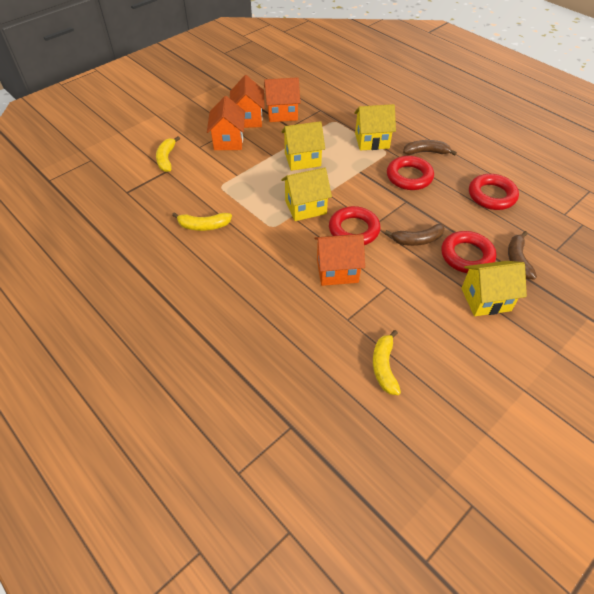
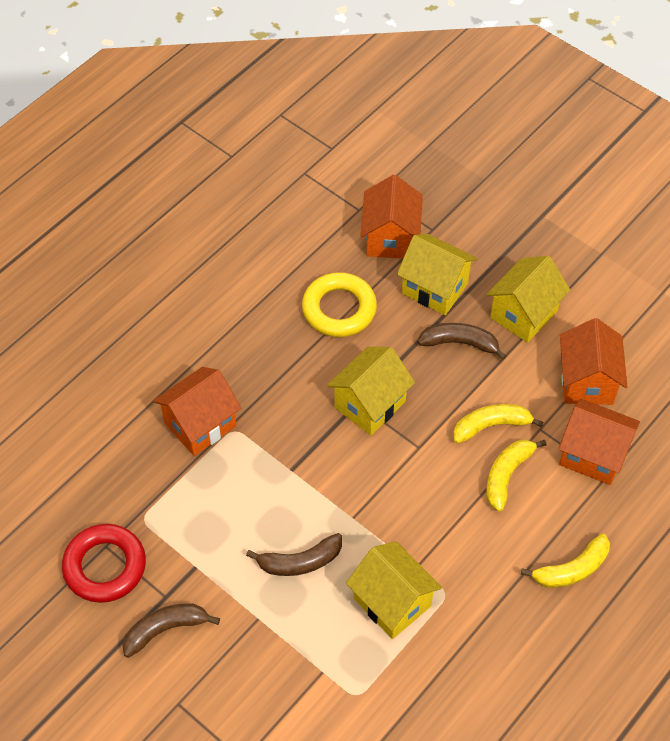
red ring: [329,206,380,245] [387,156,434,190] [441,231,496,273] [469,174,519,210] = 4 -> [62,524,146,603] = 1
yellow ring: none = 0 -> [302,272,377,337] = 1

